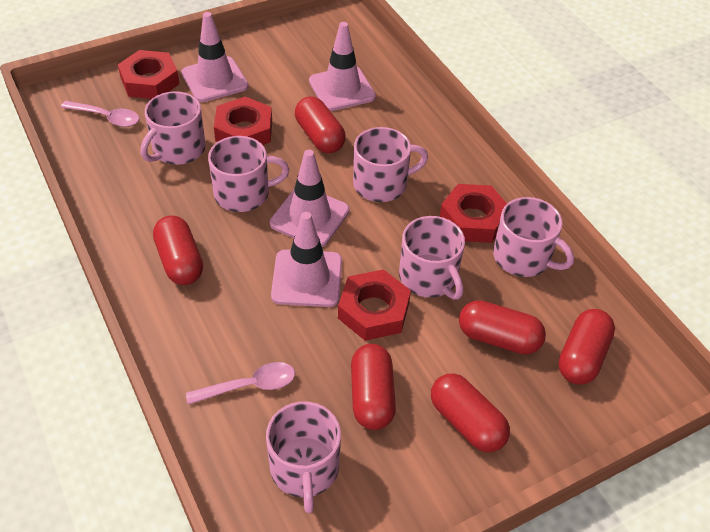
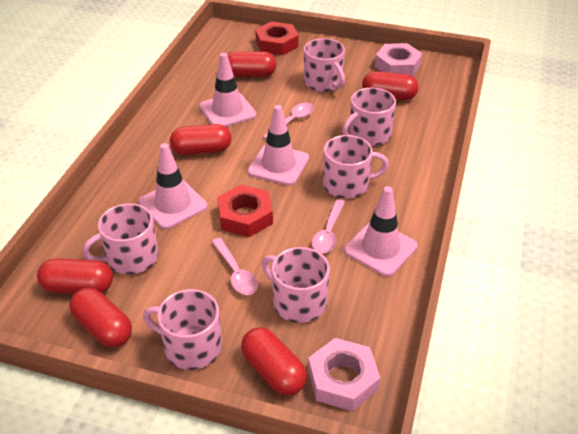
pink nut: none = 0 -> [308,338,380,411] [375,43,423,76] = 2
pink spoon: [61,101,139,127] [186,362,295,405] = 2 -> [211,238,258,295] [263,103,314,140] [311,199,345,254] = 3
red nut: [118,50,179,99] [214,96,272,145] [338,269,411,341] [440,184,507,243] = 4 -> [217,185,273,237] [255,21,299,55] = 2

